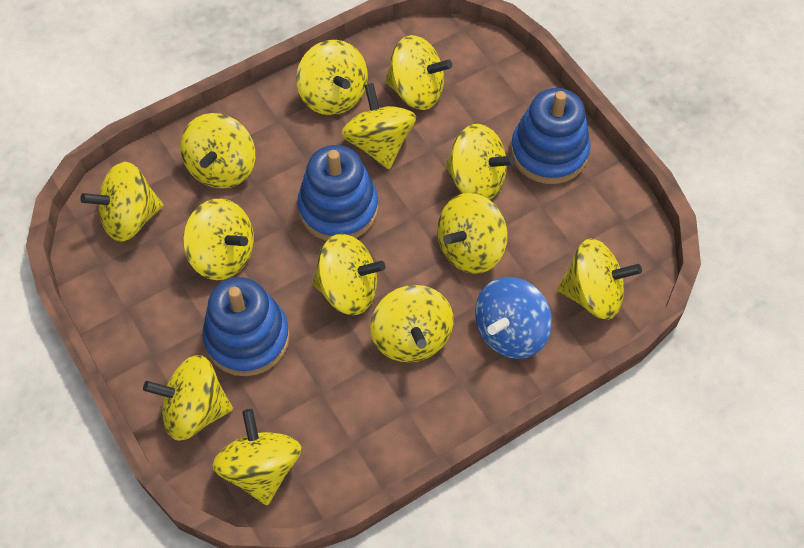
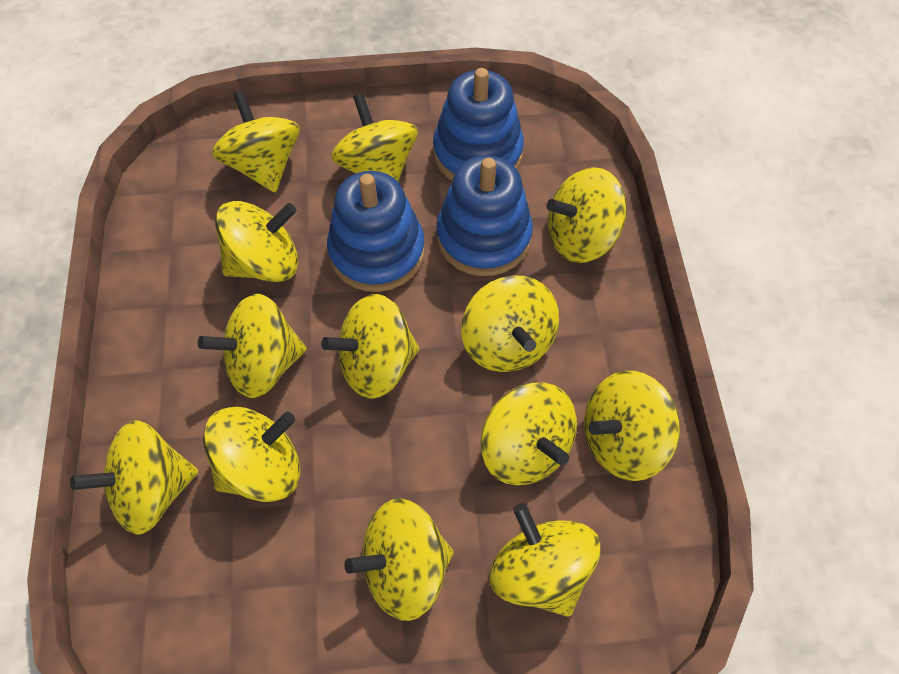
blue spinning top: [475,277,552,359] = 1 -> none = 0

